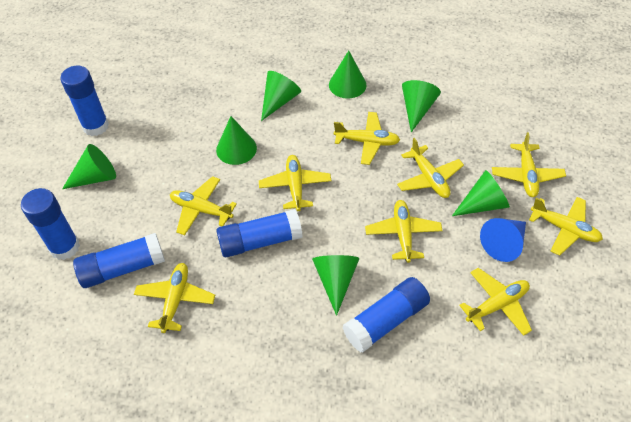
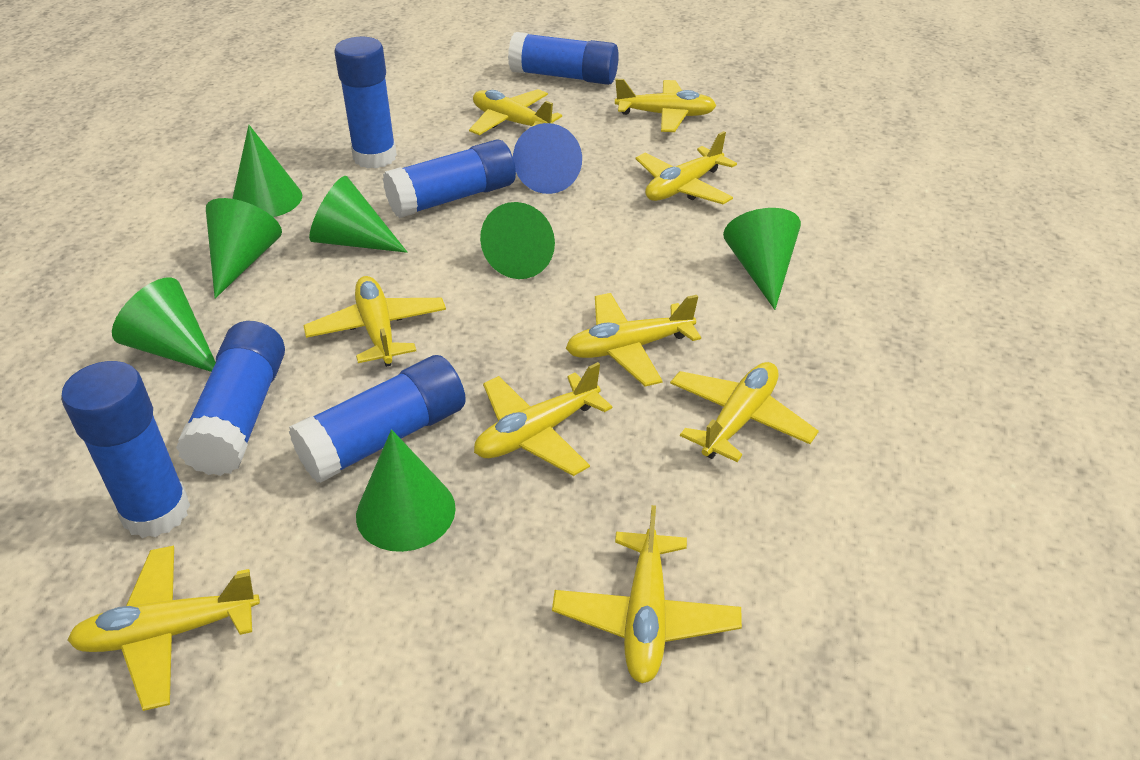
blue glue stick: [21,188,80,260] [60,65,109,136] [73,233,165,288] [216,209,303,257] [343,277,430,352] = 5 -> [61,361,190,538] [176,321,285,476] [289,355,466,483] [334,37,397,169] [383,139,516,218] [508,32,619,85] = 6

